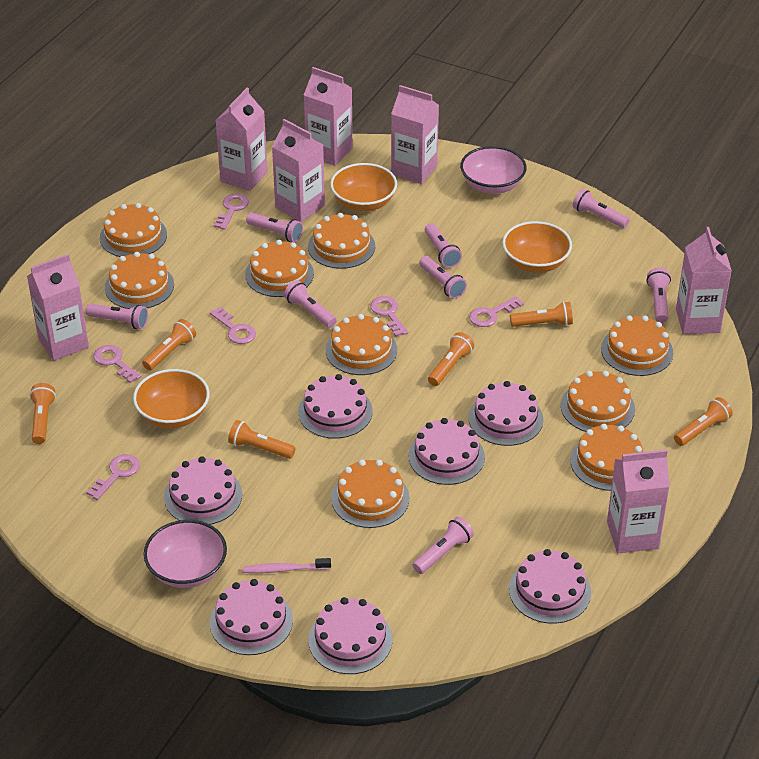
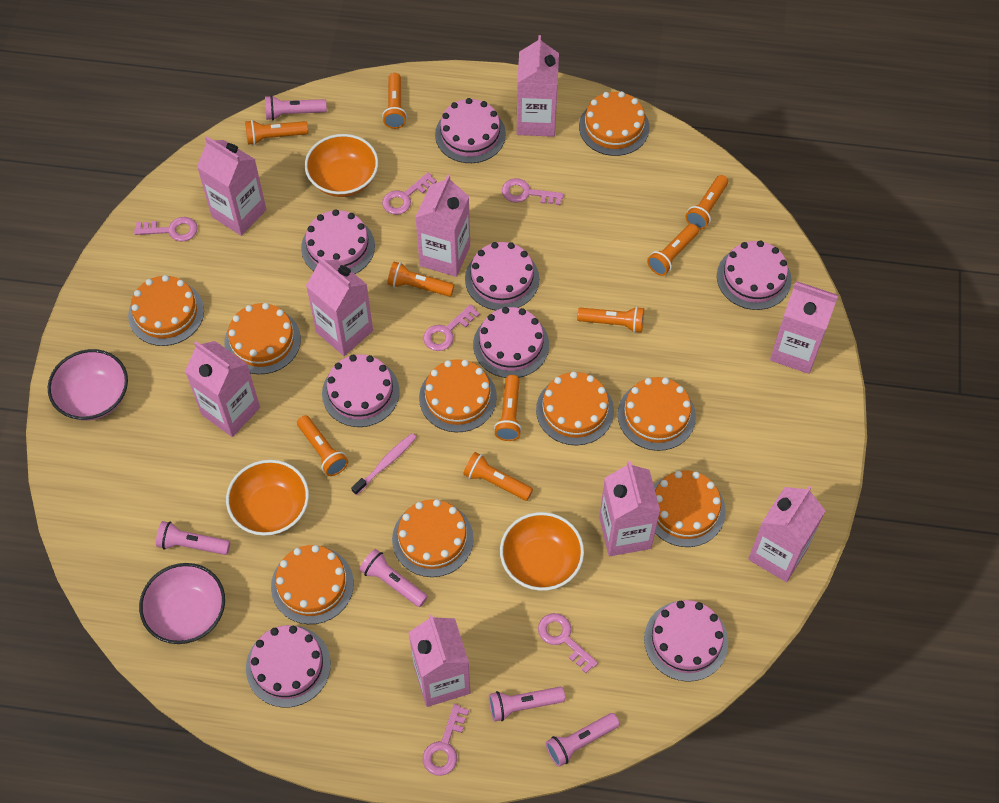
orange flashlight: [30,383,56,444] [142,319,196,370] [228,420,296,459] [428,332,474,386] [510,302,573,327] [674,397,733,446] = 6 -> [245,120,308,145] [297,415,348,476] [382,73,407,129] [387,262,454,297] [463,452,533,501] [494,375,522,441] [577,306,644,333] [647,224,699,276] [685,175,728,229] = 9
pink cake: [164,456,242,525] [210,579,293,655] [298,374,373,439] [309,597,393,674] [409,418,485,485] [468,381,543,446] [509,549,591,624] = 7 -> [246,625,331,707] [301,209,375,274] [322,354,400,427] [435,98,506,163] [465,242,539,311] [473,307,549,378] [644,600,728,682] [717,240,791,310] = 8
pink carton: [27,254,89,361] [216,88,268,191] [272,119,325,222] [304,67,353,166] [391,85,439,184] [607,450,670,553] [676,227,732,334] = 7 -> [185,341,260,437] [197,137,266,236] [306,257,373,356] [408,614,470,707] [415,175,470,277] [517,35,559,137] [599,461,660,556] [748,486,825,582] [770,281,838,374] = 9
pink flashlight: [86,304,148,329] [246,213,303,242] [284,280,336,328] [412,517,474,574] [419,256,467,299] [425,223,462,268] [573,189,630,228] [646,268,671,323] = 8 -> [156,521,230,555] [265,95,327,120] [360,549,428,607] [489,687,565,722] [545,713,620,767] = 5

